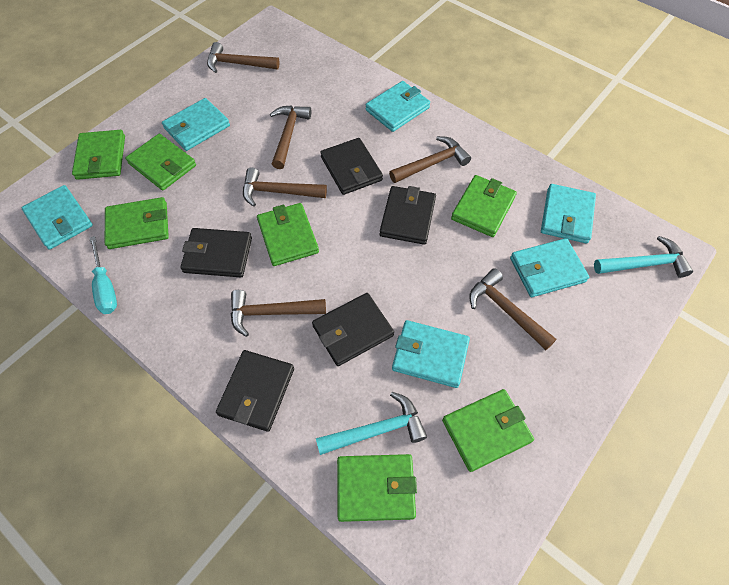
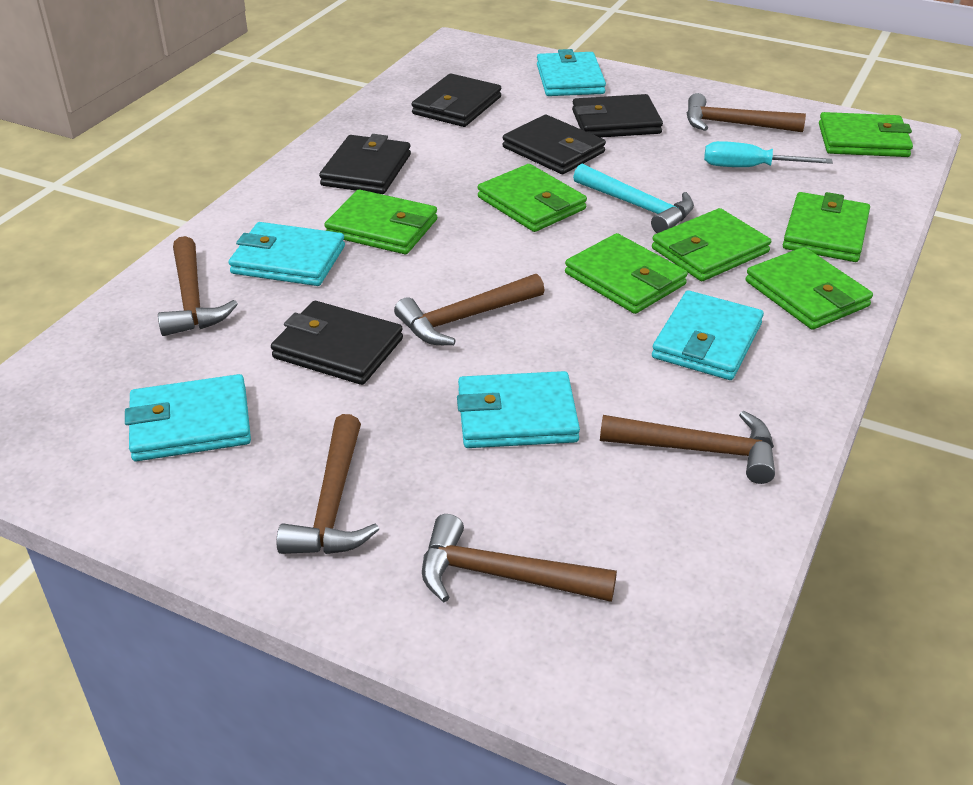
turquoise hammer: [316,392,427,455] [594,236,693,278] = 2 -> [573,164,694,233] = 1
turquoise wallet: [22,185,93,250] [162,98,230,151] [366,81,430,132] [392,320,470,388] [510,238,589,297] [541,184,596,244] = 6 -> [125,374,251,461] [229,222,345,286] [457,371,580,448] [537,49,606,96] [652,290,764,380] = 5

